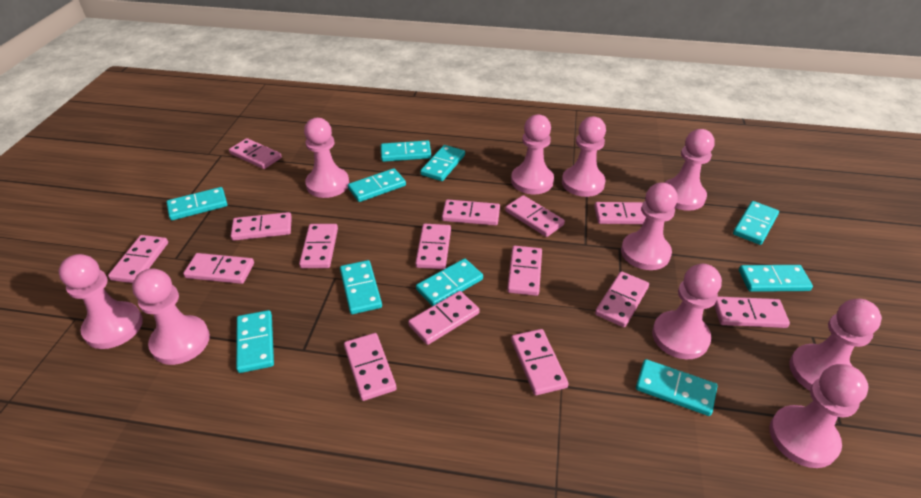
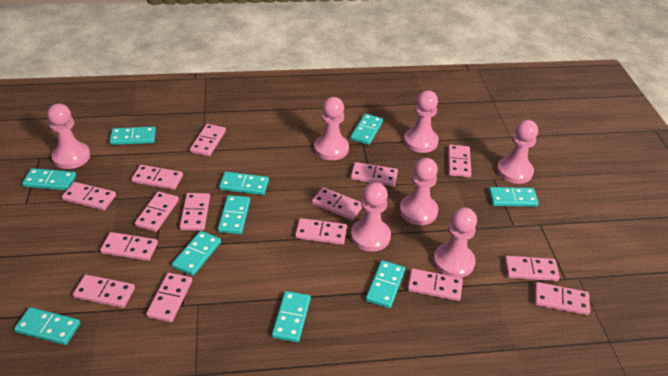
pink pawn: [59,254,143,349] [132,269,210,365] [304,118,349,198] [511,115,554,194] [562,117,606,197] [621,183,678,270] [652,264,722,359] [664,129,715,211] [770,364,868,468] [790,299,882,391] = 10 -> [47,103,90,169] [314,97,349,160] [351,182,391,252] [399,158,438,225] [404,90,439,153] [433,207,477,278] [497,120,538,184] = 7

